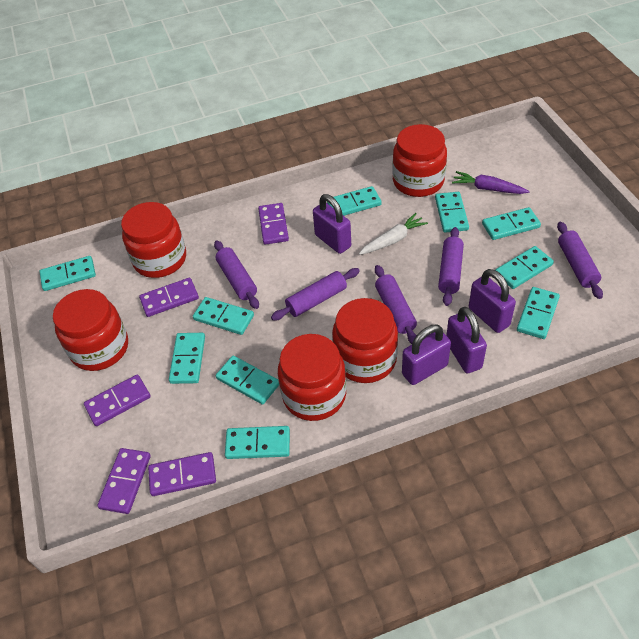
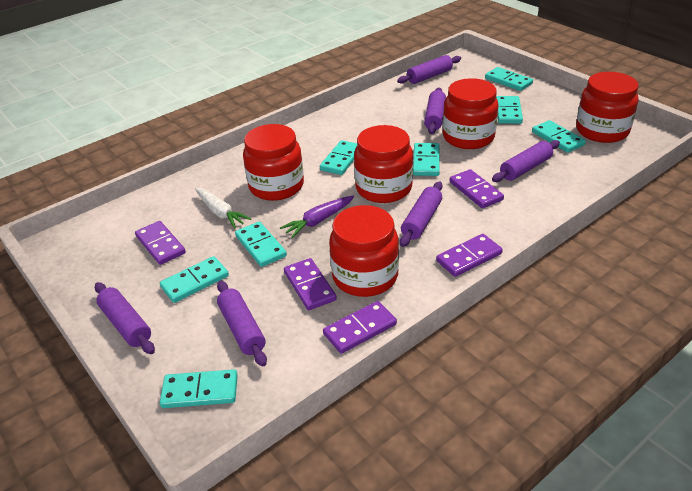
purple padlock: [313,194,351,254] [402,325,451,385] [446,307,487,373] [469,269,516,333] = 4 -> none = 0
purple rolling pin: [214,240,259,309] [271,268,360,321] [375,265,417,344] [438,227,464,306] [557,222,603,299] = 5 -> [95,282,155,354] [217,281,267,366] [397,55,461,84] [400,182,443,247] [424,88,446,134] [492,140,560,182] = 6
turquoise domino: [39,256,96,291] [169,333,205,384] [193,297,254,335] [216,356,279,405] [225,426,290,459] [327,186,381,216] [435,192,469,233] [482,207,541,240] [496,246,554,289] [517,287,560,339] = 10 -> [160,256,229,303] [160,369,238,408] [235,222,287,267] [320,140,357,175] [413,143,440,176] [485,67,533,91] [496,96,523,124] [532,120,586,153] = 8

